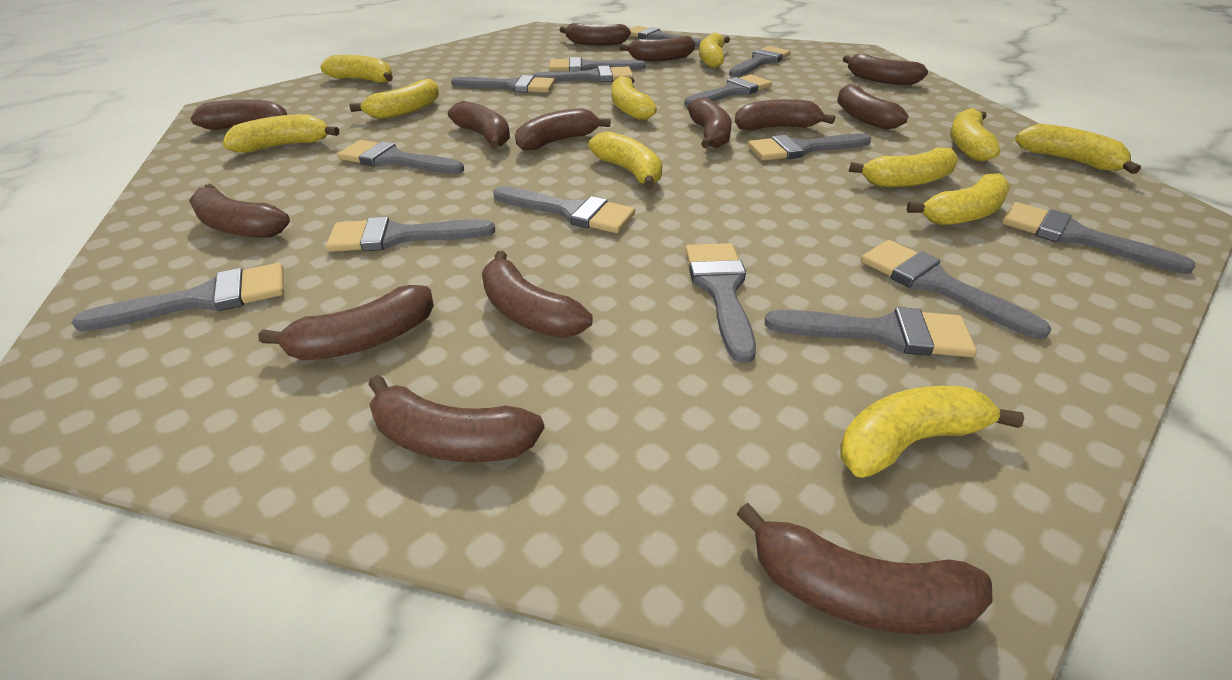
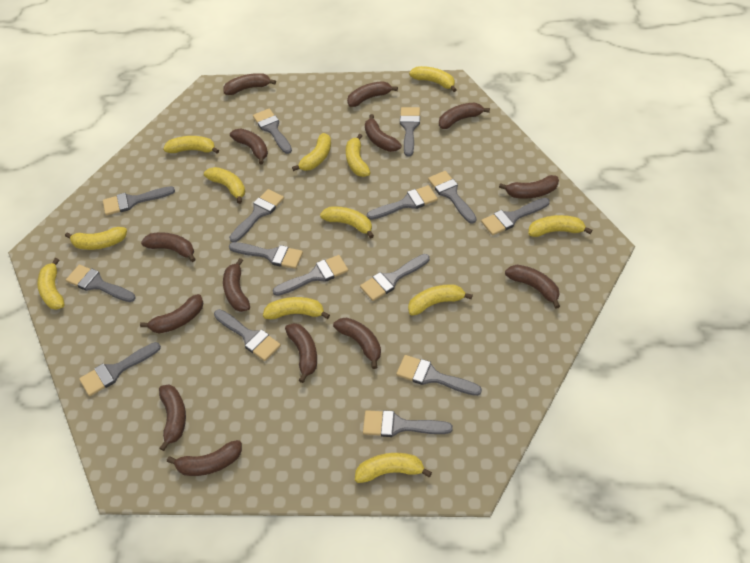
yellow banana: [223,114,339,153] [320,55,393,83] [350,79,439,119] [588,131,663,189] [612,76,657,120] [699,32,730,68] [840,386,1024,478] [849,147,958,187] [906,173,1011,225] [950,108,1000,161] [1015,124,1141,174] = 11 -> [37,258,65,310] [65,227,127,250] [163,136,219,154] [204,167,245,204] [263,297,330,320] [292,133,331,171] [320,206,374,238] [346,134,371,177] [355,453,432,483] [408,284,473,316] [409,66,457,92] [528,215,592,237] = 12

